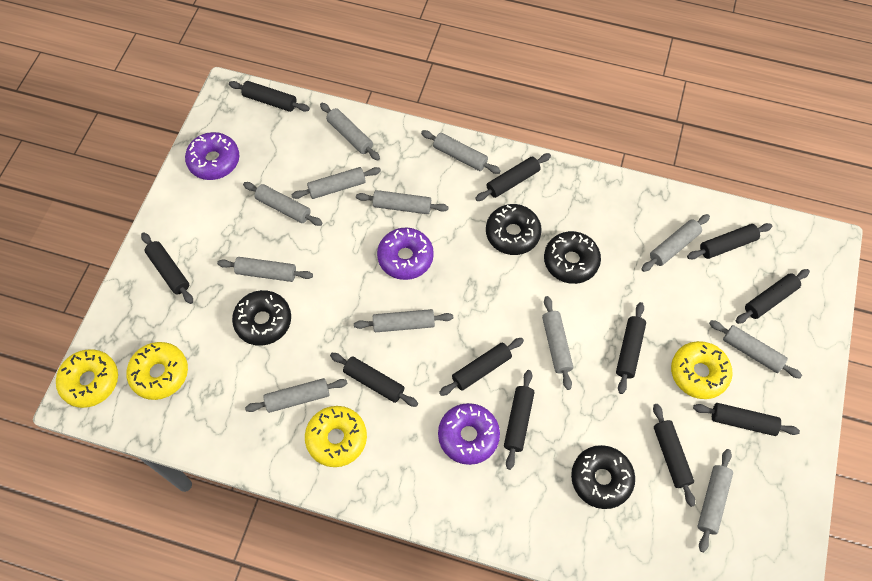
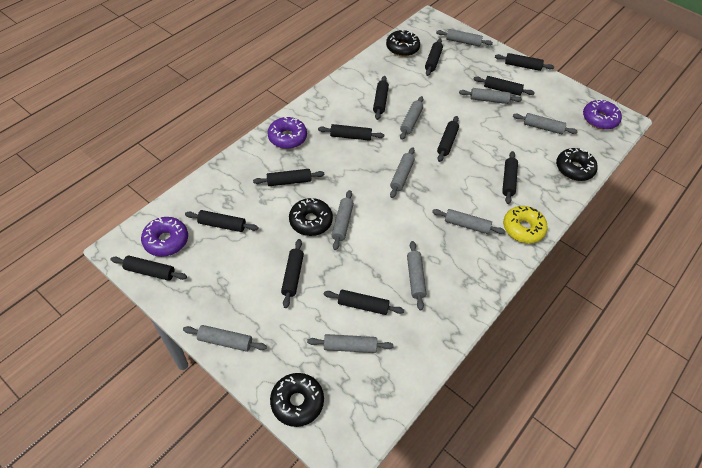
black rolling pin: [141,233,193,304] [229,81,310,112] [330,353,418,407] [439,338,524,396] [475,153,551,201] [504,370,534,470] [616,302,646,394] [653,404,695,507] [687,223,772,259] [693,403,800,436] [736,269,810,324] = 11 -> [110,256,187,281] [185,210,258,232] [253,169,324,186] [281,239,304,308] [318,124,384,141] [324,290,404,315] [373,76,389,120] [425,39,443,76] [437,116,459,162] [474,76,535,96] [495,53,554,71] [502,151,518,204] = 12
grey rolling pin: [217,257,313,282] [243,182,323,226] [245,378,347,413] [292,167,381,199] [320,103,380,160] [354,309,453,332] [356,190,449,214] [421,130,501,174] [542,296,573,390] [641,214,710,272] [698,449,733,552] [709,320,802,379] = 12 -> [183,325,267,352] [307,334,394,353] [332,190,354,250] [390,147,415,198] [400,96,423,140] [407,241,426,311] [432,209,505,234] [436,29,493,47] [459,88,522,104] [513,113,578,134] = 10
yellow donut: [56,350,118,408] [126,342,188,400] [305,406,367,467] [671,341,733,399] = 4 -> [503,206,548,243] = 1

